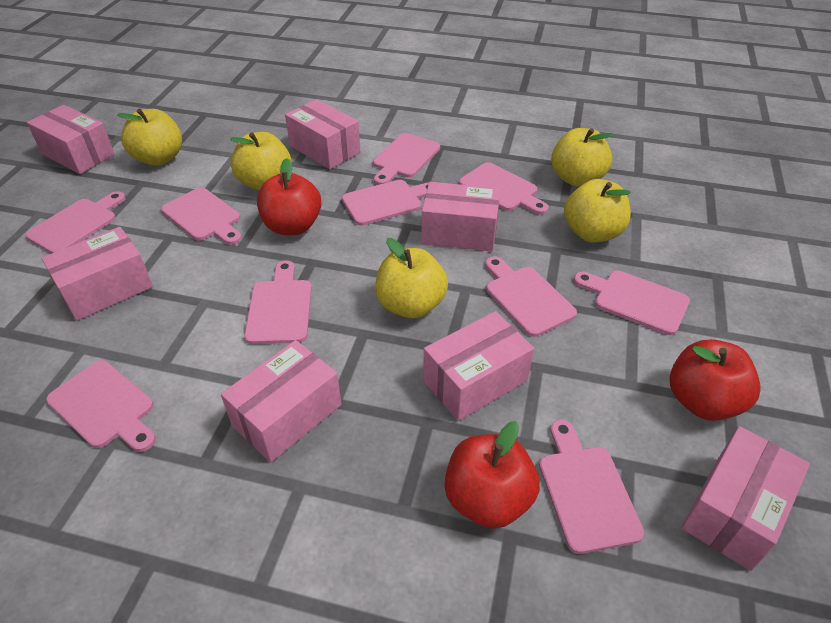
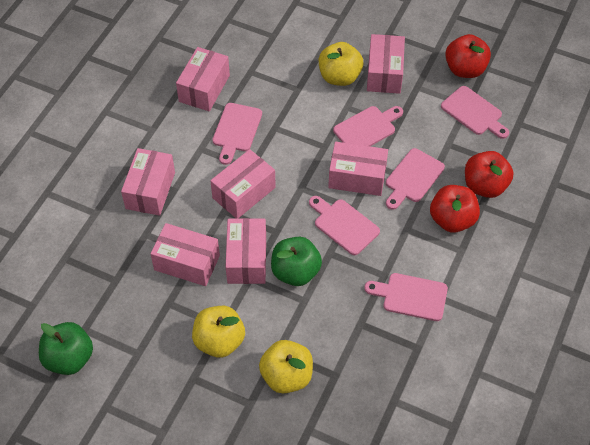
green apple: none = 0 -> [39,322,93,375] [271,237,322,286] = 2
pink cutting board: [25,191,126,254] [46,360,156,452] [161,187,242,245] [244,260,312,344] [342,180,429,226] [373,133,440,185] [459,162,548,215] [485,256,577,337] [539,420,644,554] [574,271,690,335] = 10 -> [213,103,262,165] [309,196,380,255] [333,106,403,146] [364,273,448,321] [386,148,445,210] [441,86,509,139] = 6
yellow apple: [117,109,182,166] [230,132,292,190] [375,238,448,318] [551,128,613,187] [564,179,631,242] = 5 -> [192,306,245,358] [259,340,313,393] [319,42,363,86] = 3

